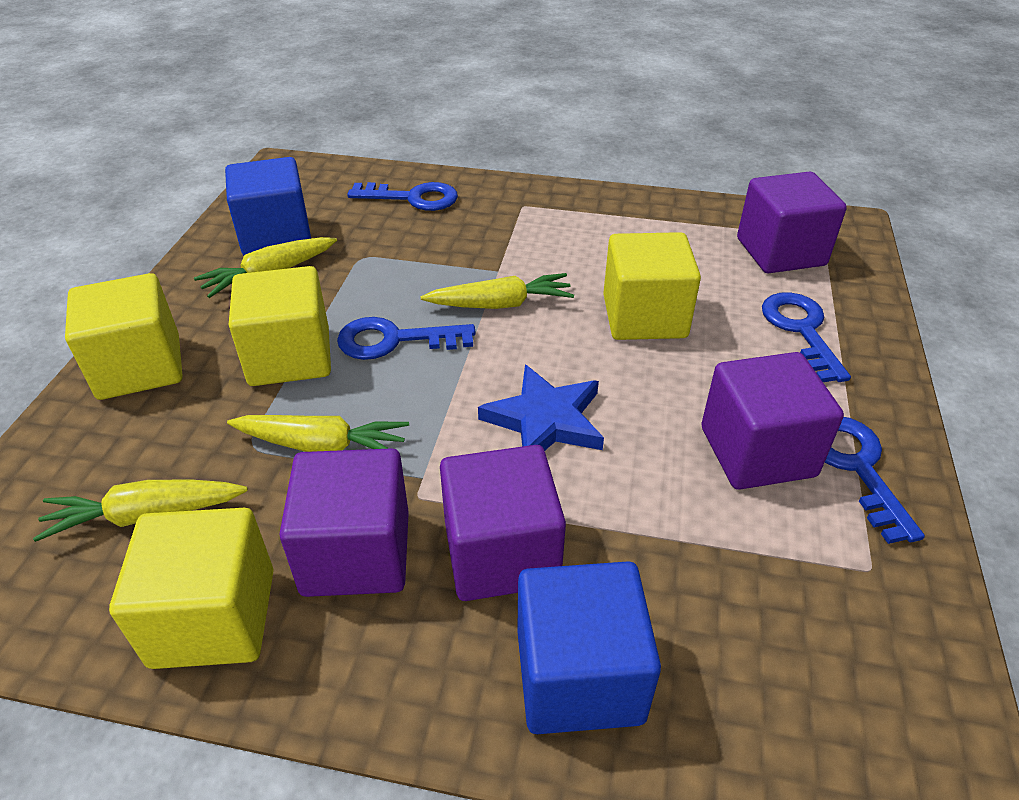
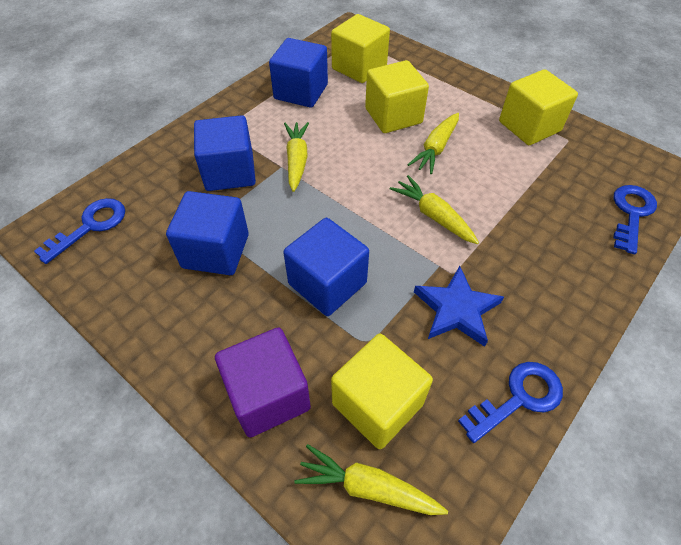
blue cube: [225,157,311,256] [517,561,661,734] = 2 -> [166,191,249,275] [194,115,256,191] [269,38,328,108] [283,218,369,316] = 4
blue key: [337,317,476,360] [347,182,458,211] [762,292,851,382] [825,417,925,544] = 4 -> [34,198,125,264] [458,362,563,443] [614,185,657,254] = 3
purple cube: [279,448,409,597] [440,445,566,601] [701,352,844,490] [737,171,847,274] = 4 -> [215,327,311,437] = 1

